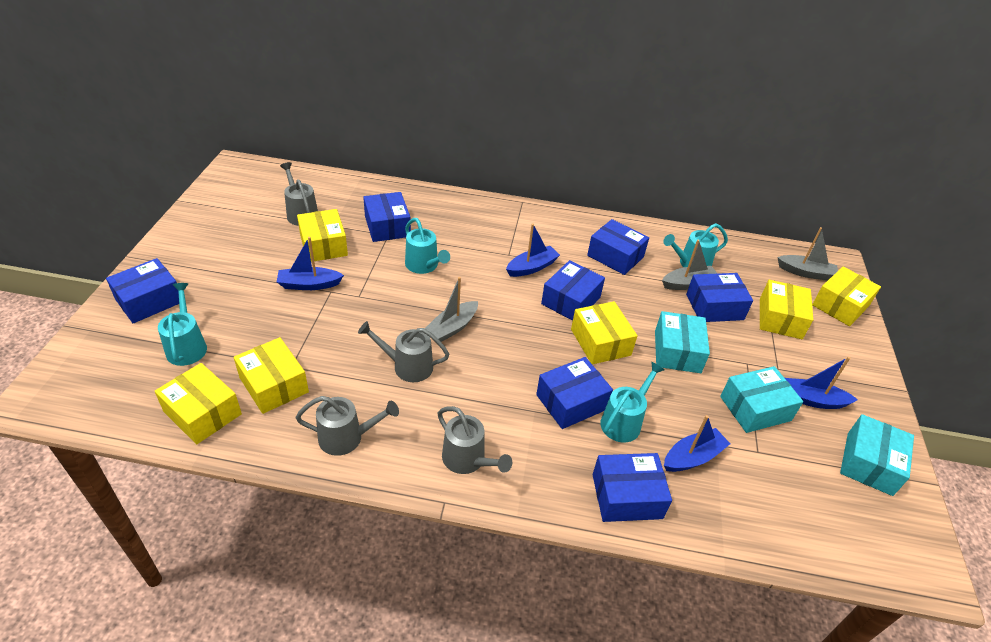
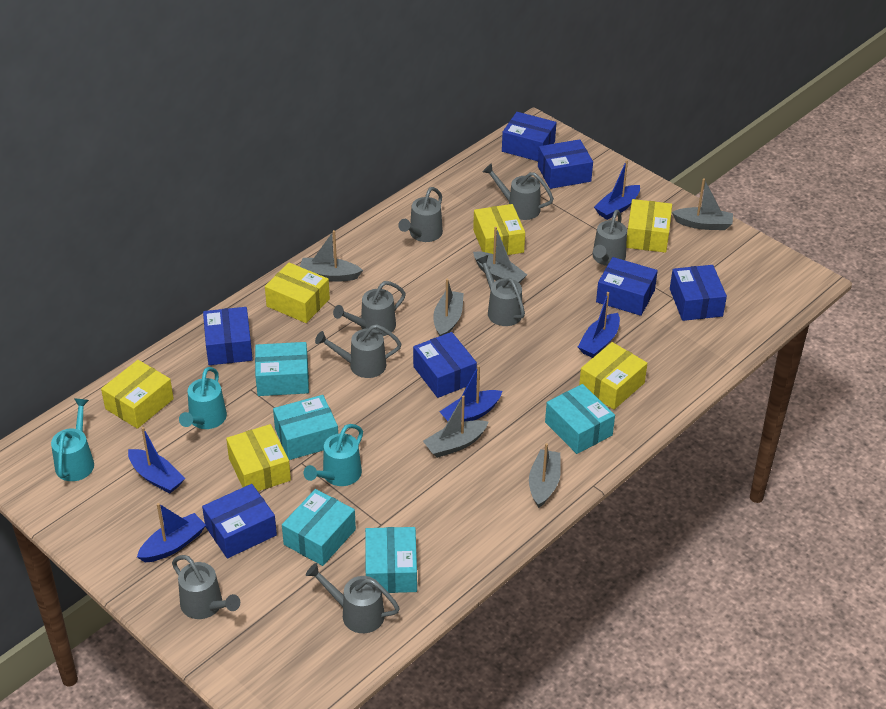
blue boat: [277,237,344,290] [506,223,560,277] [664,415,730,472] [785,357,858,409] = 4 -> [128,427,185,494] [137,503,206,562] [439,365,502,422] [578,292,620,358] [594,160,640,220] = 5
grey boat: [425,277,478,342] [662,240,718,290] [777,227,838,281] = 3 -> [300,230,363,282] [423,395,488,458] [433,279,464,336] [473,227,527,283] [529,443,561,508] [672,178,733,230] = 6
grey watering can: [280,162,318,226] [296,396,399,456] [358,321,449,382] [438,406,512,474] = 4 -> [172,555,240,619] [306,563,400,633] [315,324,401,378] [333,281,406,336] [398,187,443,242] [476,255,525,326] [483,163,554,220] [593,210,627,266] = 8
turquoise box: [655,311,710,373] [720,366,803,433] [840,414,914,496] = 3 -> [255,342,309,396] [273,395,338,460] [282,489,356,566] [365,527,417,593] [545,384,615,454] = 5
turquoise watering can: [158,283,207,366] [405,218,450,274] [600,362,665,442] [663,223,728,267] = 4 -> [51,399,94,481] [179,367,227,429] [304,424,363,486] = 3

